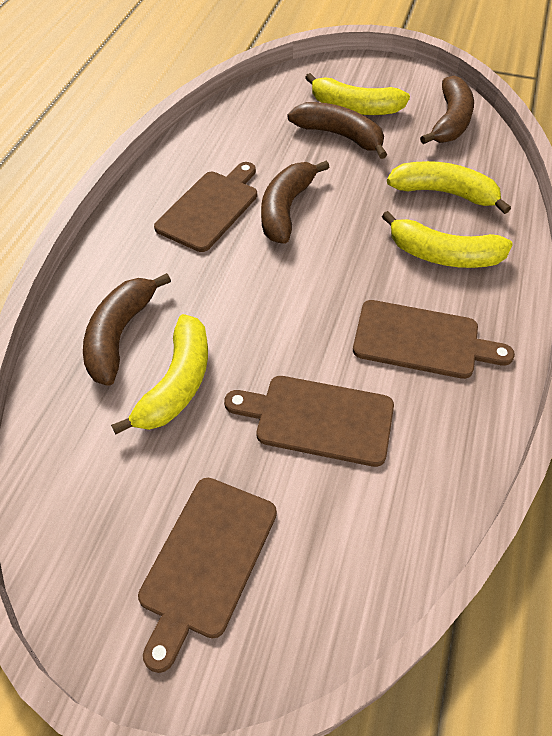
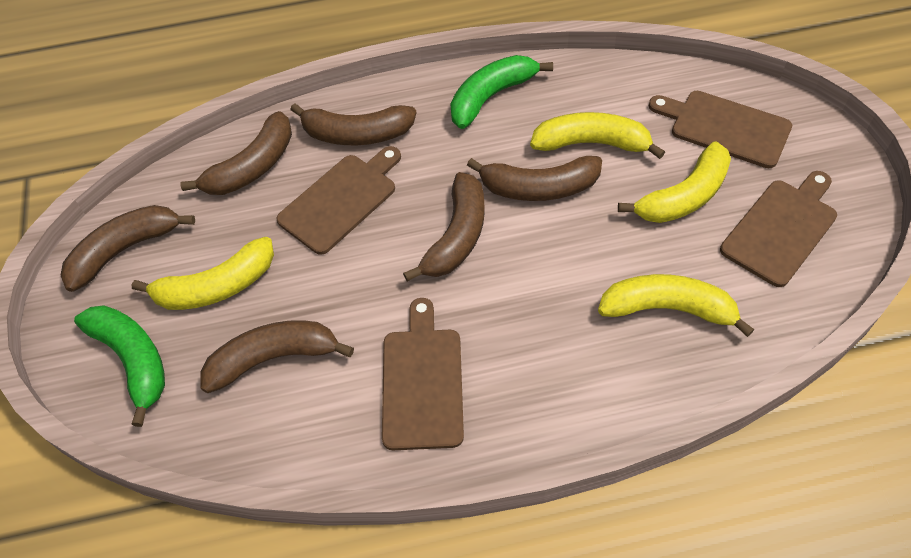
brown banana: [83,273,171,386] [261,161,329,244] [288,102,387,159] [420,76,474,144] = 4 -> [61,205,195,292] [180,111,292,195] [200,320,354,393] [290,103,417,145] [403,172,485,281] [467,156,602,201] = 6
green banana: none = 0 -> [74,305,165,427] [451,55,553,129] = 2

